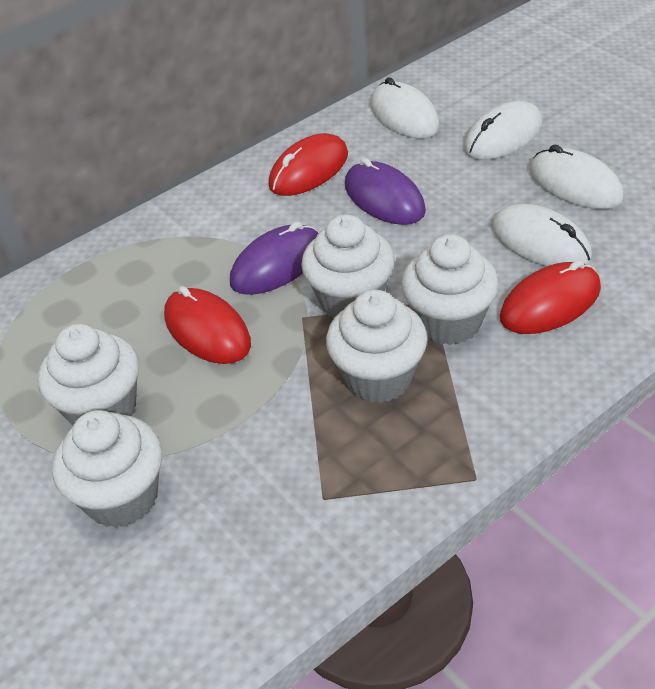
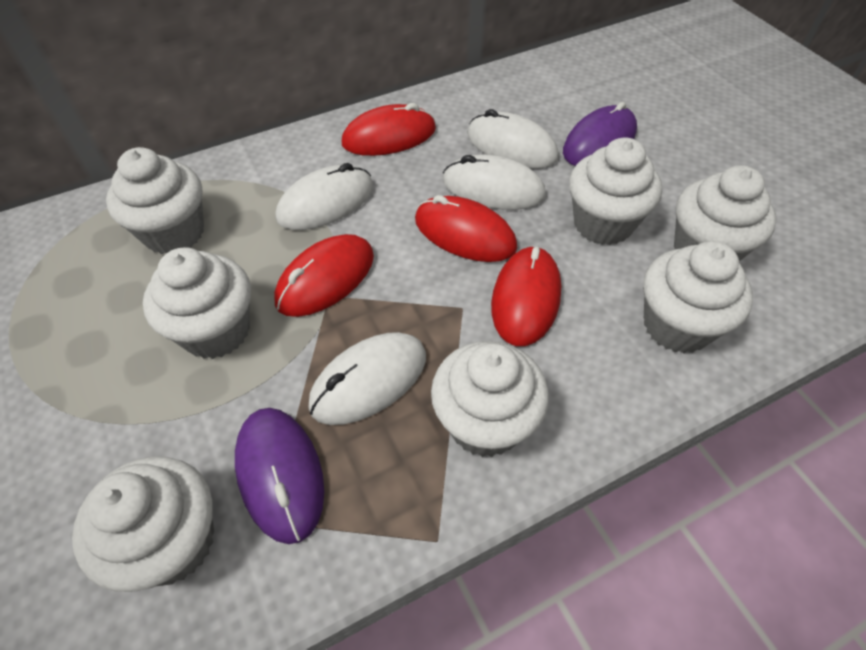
red mouse: [164,286,251,364] [269,133,348,196] [500,260,601,334] = 3 -> [274,234,374,317] [342,103,436,156] [415,195,517,262] [491,246,561,346] = 4
white cupcake: [38,324,139,425] [52,410,162,528] [301,215,395,319] [326,290,427,403] [401,234,498,345] = 5 -> [72,456,214,592] [106,147,204,254] [143,247,251,359] [431,341,549,457] [569,137,662,245] [643,241,753,353] [674,165,776,262] = 7

